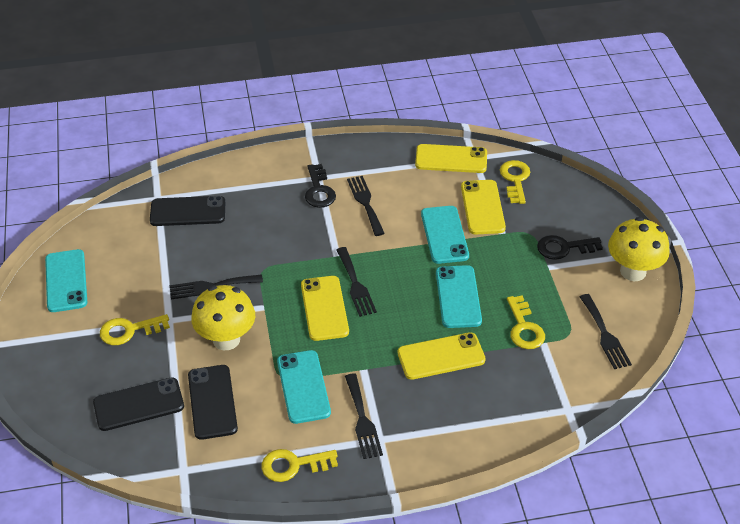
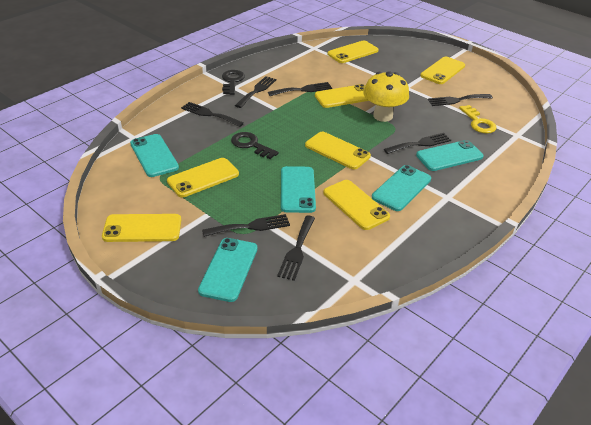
black fork: [170,274,263,299] [336,247,377,317] [345,374,383,459] [347,176,385,236] [580,294,632,369] = 5 -> [181,102,244,127] [202,214,290,237] [235,76,276,108] [268,82,332,96] [277,216,315,281] [384,133,451,154] [428,94,493,106] = 7
black phone: [93,377,184,431] [150,196,225,226] [188,365,238,440] = 3 -> none = 0
turquoise phone: [45,249,87,312] [277,350,331,424] [421,206,469,264] [436,265,482,328] = 4 -> [130,134,179,177] [198,238,257,302] [281,166,316,213] [372,165,431,211] [416,140,484,171] = 5
yellow key: [100,314,170,345] [262,449,338,482] [500,160,530,204] [507,296,545,349] = 4 -> [459,105,496,133] = 1
yellow mushroom: [191,285,255,350] [608,217,670,281] = 2 -> [364,71,409,122] = 1
yellow phone: [301,276,349,341] [398,332,486,380] [415,144,487,173] [461,180,506,235] = 4 -> [102,214,181,242] [167,158,239,197] [305,132,371,169] [315,84,369,108] [323,180,390,230] [327,40,379,63] [420,56,465,84] = 7

